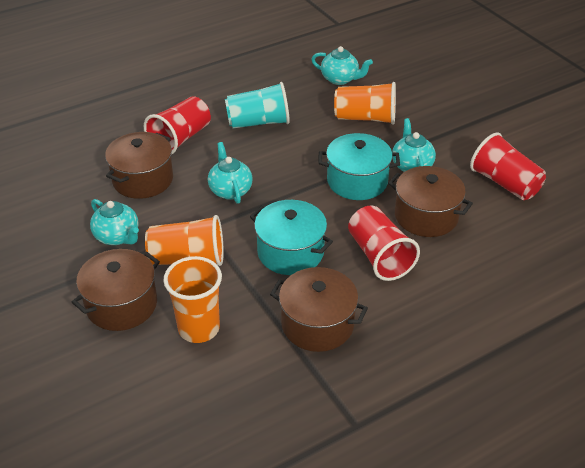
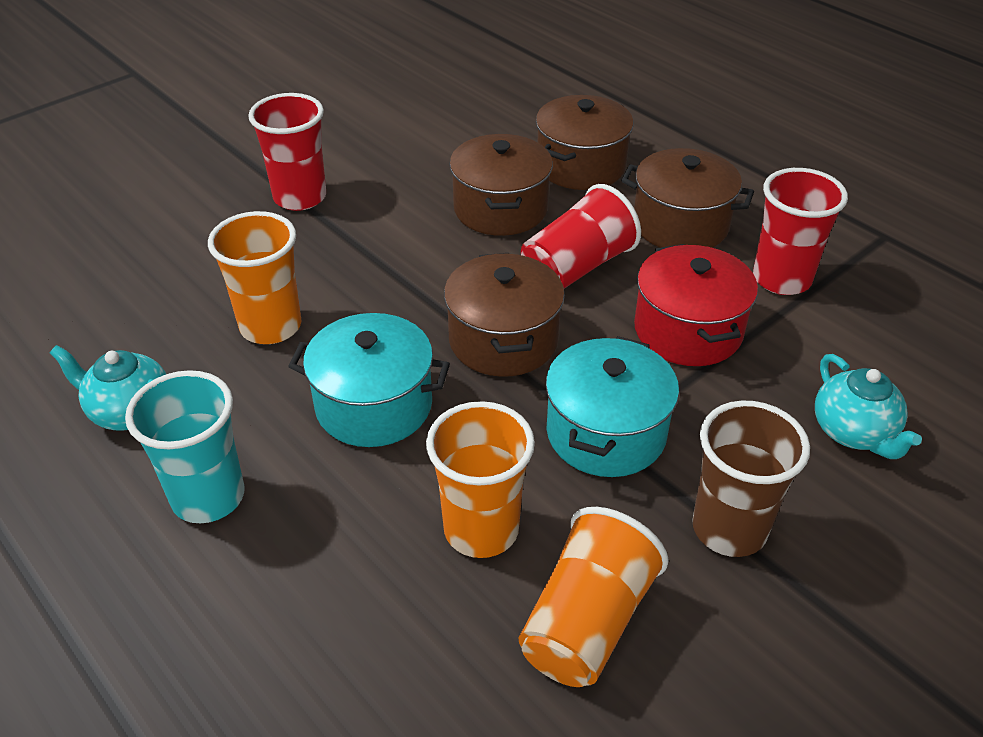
brown cup: none = 0 -> [692,401,810,557] = 1
red pot: none = 0 -> [634,244,758,366] = 1
turquoise teapot: [90,199,139,245] [208,142,253,204] [311,46,373,85] [392,118,436,172] = 4 -> [50,345,166,430] [815,354,922,459] = 2

